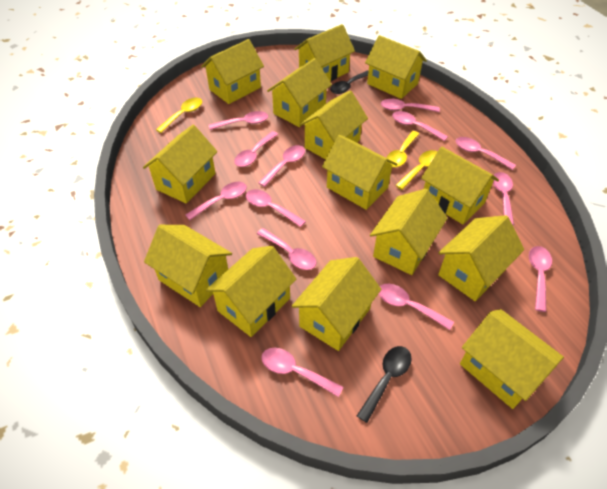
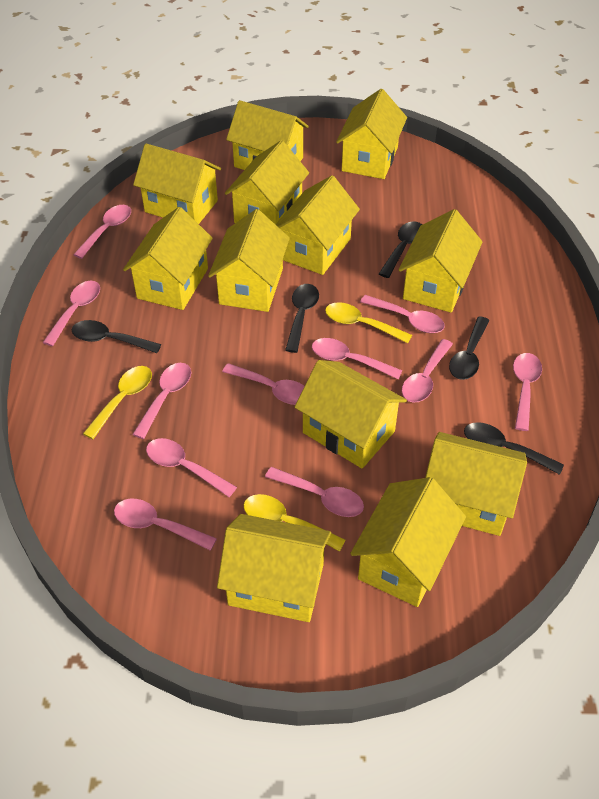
black spoon: [330,70,369,94] [357,346,412,423] = 2 -> [72,320,161,353] [285,284,319,353] [379,221,422,278] [449,316,490,380] [464,422,564,475] = 5
pink spoon: [185,182,247,220] [209,111,268,130] [234,131,278,167] [246,189,306,227] [257,228,316,270] [259,145,305,187] [261,348,343,397] [379,284,454,330] [381,99,440,112] [392,111,448,141] [456,137,516,170] [493,172,514,225] [529,246,552,312] = 13 -> [42,281,100,346] [73,205,131,259] [114,499,217,551] [132,363,191,439] [146,438,237,497] [222,363,304,405] [265,467,364,517] [312,338,403,379] [360,295,445,333] [402,339,453,403] [513,353,542,431] = 11
yellow house: [143,125,218,204] [144,225,232,307] [201,39,264,104] [206,246,297,337] [267,58,332,127] [292,257,381,351] [294,24,355,81] [299,90,368,160] [322,135,397,210] [365,35,427,99] [370,189,448,275] [421,147,499,225] [438,215,524,301] [460,309,564,409] = 14 -> [123,207,213,310] [133,143,221,224] [208,209,290,312] [217,514,331,622] [225,140,309,224] [226,100,309,170] [275,175,360,275] [295,360,407,469] [336,89,407,179] [350,477,466,607] [399,209,483,313] [425,432,527,536] = 12

